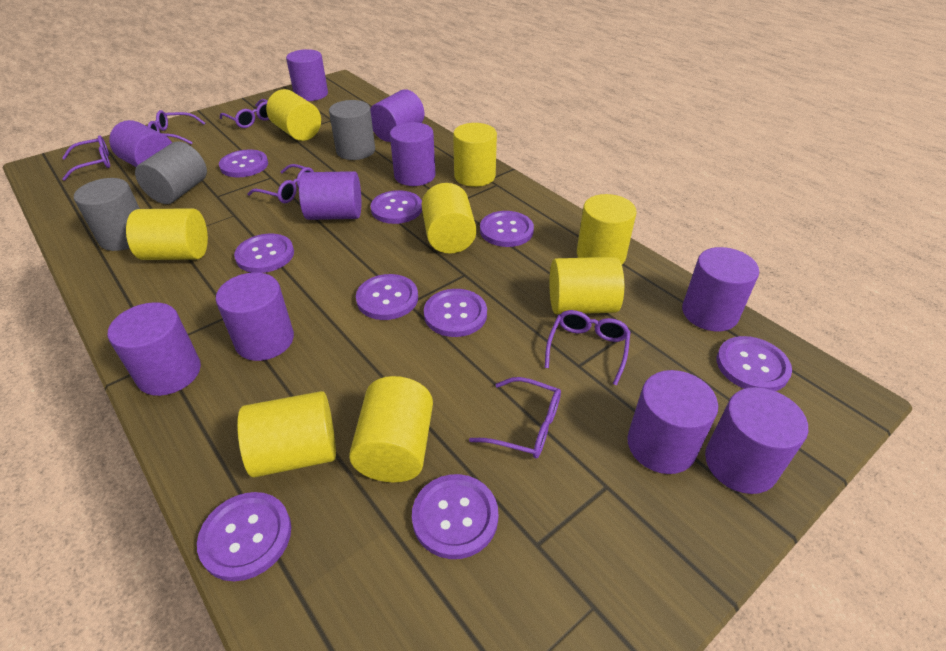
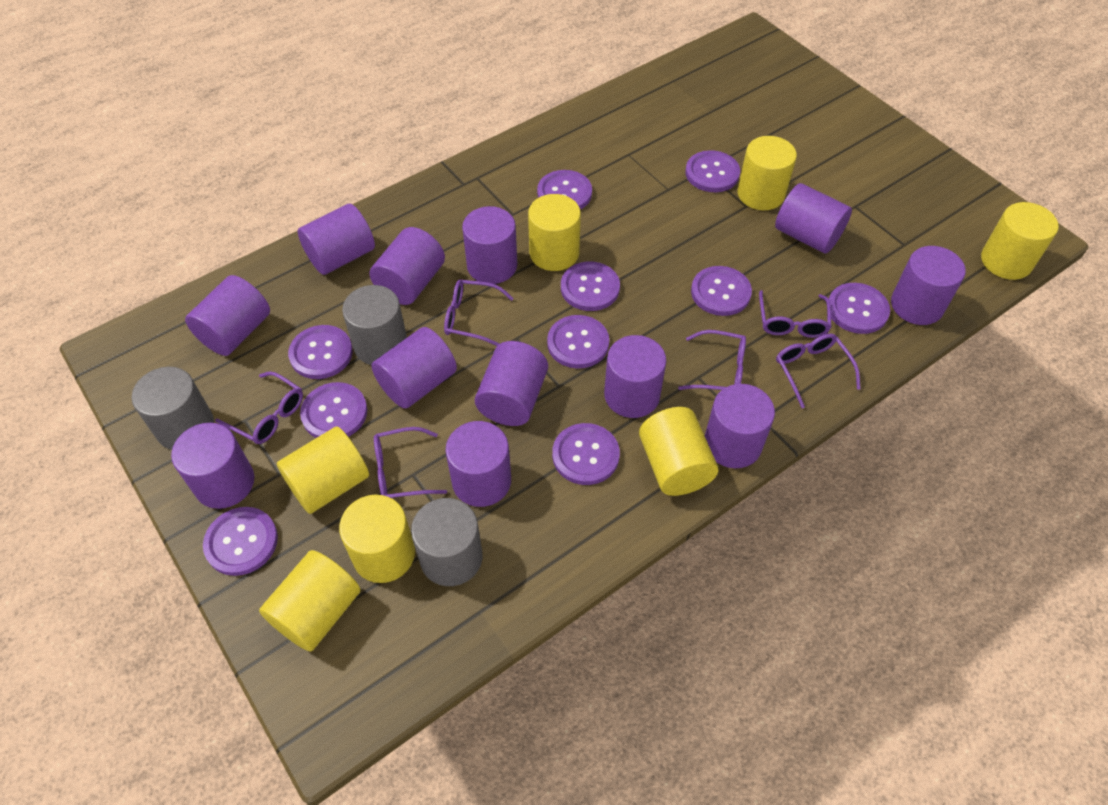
purple button: [197,492,291,581] [219,149,268,178] [234,233,294,273] [356,274,418,320] [371,190,422,224] [412,474,498,559] [424,289,487,337] [480,211,534,247] [717,336,792,391] = 9 -> [203,507,278,576] [288,325,353,379] [300,382,367,438] [537,170,592,210] [547,315,609,369] [552,423,620,485] [561,261,620,311] [685,150,740,192] [691,266,752,316] [829,283,890,334] = 10
purple cylinder: [107,302,201,396] [109,120,172,167] [216,272,294,361] [286,49,328,101] [299,171,361,220] [370,89,425,142] [390,122,436,186] [627,370,718,474] [682,247,759,331] [705,387,808,494] = 10 -> [171,423,255,509] [185,275,270,356] [298,204,375,275] [369,227,445,305] [371,327,457,409] [445,421,511,507] [462,206,518,284] [475,341,548,426] [604,335,666,418] [705,384,775,468] [775,183,852,253] [891,246,966,325] = 12
yellow cylinder: [126,208,208,260] [237,391,336,478] [266,89,321,141] [349,376,433,482] [422,183,477,254] [453,123,497,187] [549,257,624,314] [577,194,637,265] = 8 -> [259,550,360,652] [277,427,369,514] [339,495,415,583] [528,194,581,271] [639,407,719,496] [737,136,797,210] [981,202,1058,280] = 7

